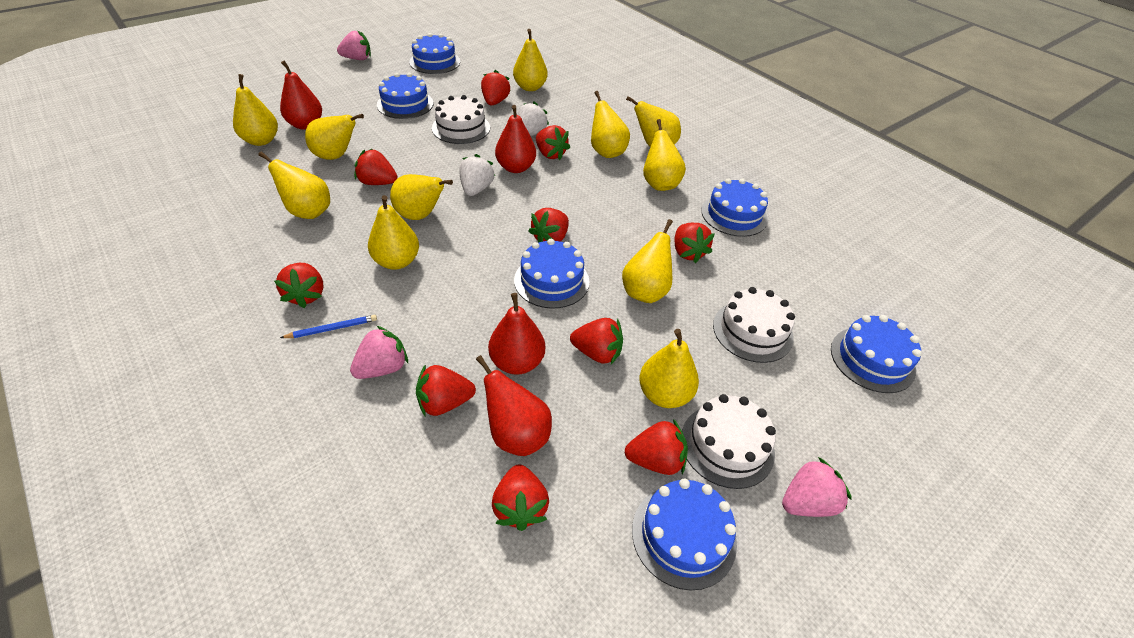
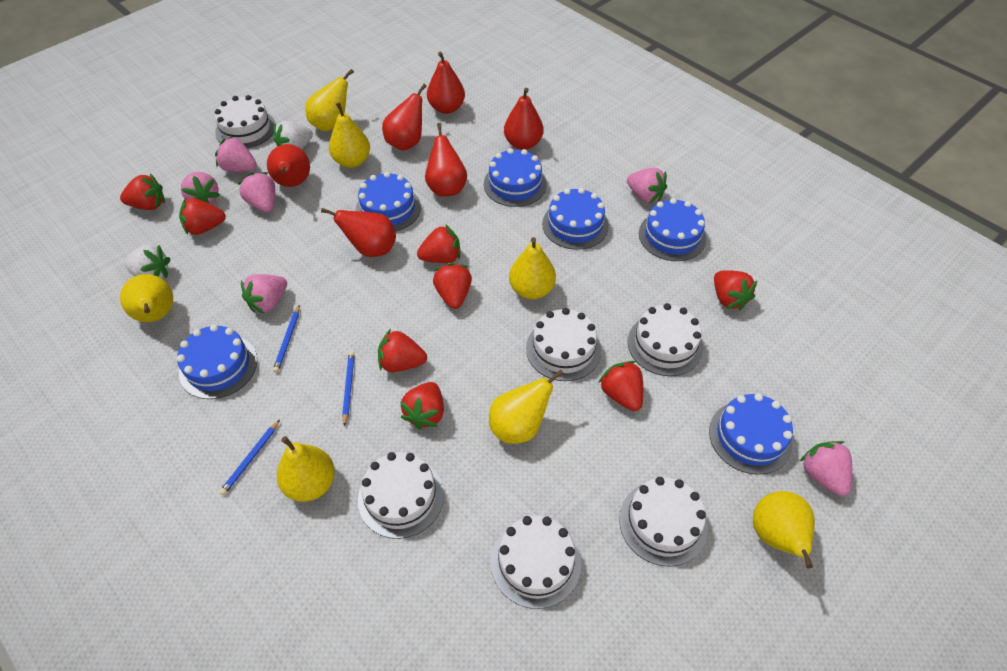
blue pencil: [280,315,377,338] = 1 -> [219,419,280,495] [273,305,300,373] [342,351,355,427] = 3
pink strawberry: [337,30,371,60] [350,326,408,379] [782,457,852,517] = 3 -> [181,172,220,204] [215,136,257,172] [238,172,275,212] [241,274,287,314] [627,168,667,203] [800,441,852,496] = 6
red pear: [280,60,322,130] [476,355,552,456] [488,293,545,375] [495,105,536,173] = 4 -> [267,144,310,187] [321,208,396,257] [382,84,427,151] [425,123,467,197] [427,52,465,114] [504,88,544,150] = 6
red strawberry: [274,263,323,308] [354,149,397,185] [416,364,476,416] [481,70,510,106] [492,465,549,531] [529,208,569,243] [536,125,570,160] [570,318,623,364] [625,419,688,475] [674,223,715,263] = 10 -> [120,173,165,210] [179,198,226,235] [378,329,427,372] [400,382,444,430] [417,224,460,263] [433,263,472,309] [598,361,643,411] [714,270,757,311] = 8
white cake: [432,95,490,144] [682,394,776,489] [713,287,795,363] = 3 -> [215,95,276,148] [358,452,444,539] [491,516,581,609] [526,308,601,381] [619,477,708,566] [628,303,703,376] = 6
yellow pear: [233,74,278,146] [258,152,330,219] [305,114,364,160] [368,195,419,270] [390,174,453,220] [513,29,548,91] [591,91,630,158] [622,219,673,303] [626,96,681,147] [639,329,699,408] [643,119,686,191] = 11 -> [120,274,173,322] [277,436,335,502] [305,69,354,131] [329,102,370,168] [489,369,564,444] [509,237,556,299] [753,491,815,569] = 7

